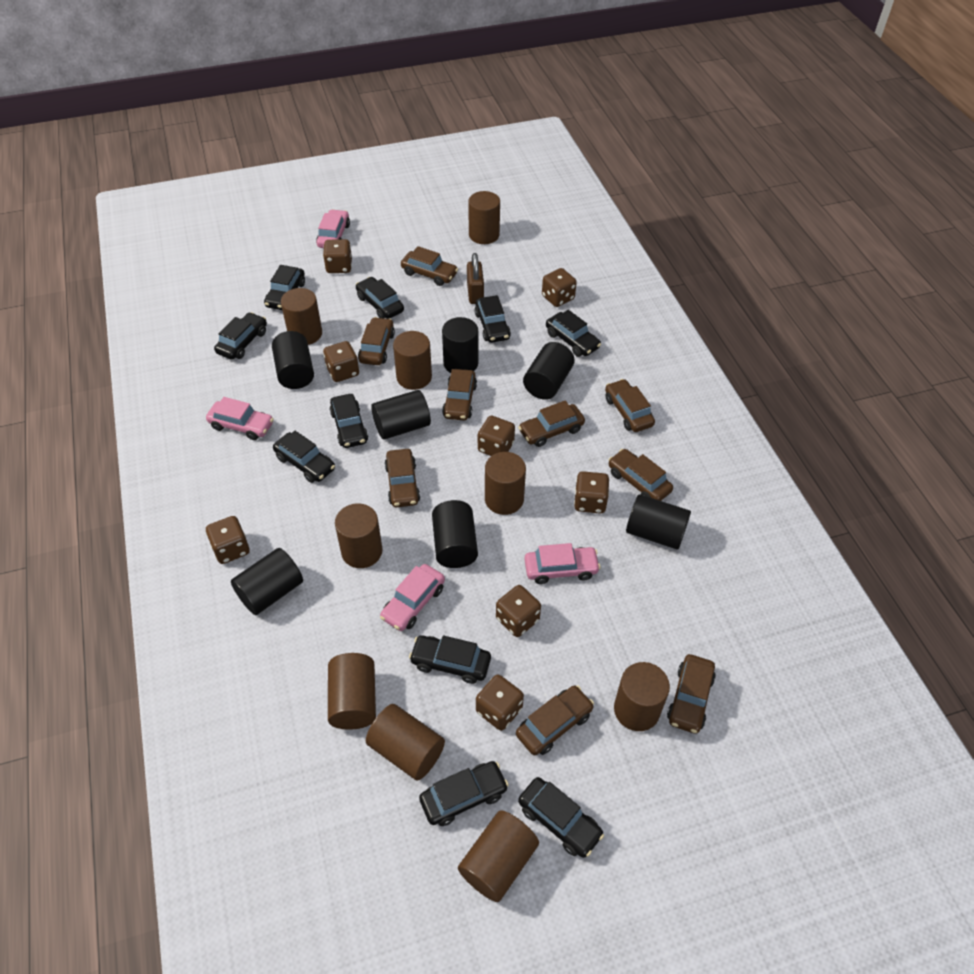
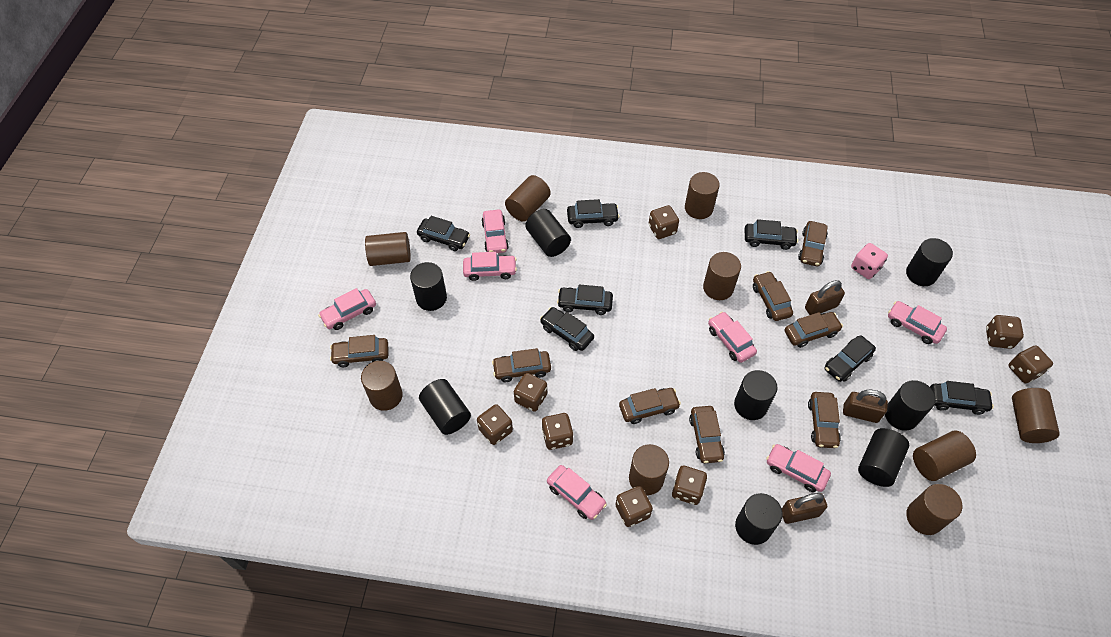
black car: [214,312,267,360] [264,265,305,310] [273,431,335,483] [330,394,368,448] [356,277,404,319] [409,635,491,684] [419,761,509,826] [474,295,511,343] [518,777,604,858] [546,310,601,357] = 10 -> [417,216,470,251] [540,307,594,351] [557,284,613,315] [567,199,619,228] [745,219,798,250] [824,335,876,382] [930,381,994,415] = 7
black cylinder: [231,548,303,615] [272,331,314,389] [371,390,431,440] [432,500,478,568] [442,317,478,373] [523,342,575,400] [626,494,691,549] = 7 -> [410,262,447,311] [419,379,471,435] [525,209,571,257] [734,370,778,420] [735,493,782,545] [858,428,909,487] [885,380,936,431] [906,238,953,286] = 8
brown car: [358,317,395,365] [385,449,420,507] [401,246,458,286] [442,369,477,420] [516,685,594,755] [518,400,585,447] [605,379,655,432] [608,449,673,501] [667,654,716,734] = 9 -> [330,335,388,367] [492,348,551,382] [619,388,681,424] [689,406,725,463] [753,271,793,321] [785,312,843,348] [798,221,828,267] [808,392,841,448] = 8
brown padlock: [467,253,484,304] = 1 -> [782,493,827,524] [805,280,845,315] [843,390,888,423] = 3
pink car: [206,397,274,440] [316,209,350,248] [380,564,445,631] [524,543,601,584] = 4 -> [318,288,376,330] [463,252,517,281] [481,209,509,253] [547,465,607,520] [708,312,757,363] [766,444,831,492] [888,301,947,344] = 7
pink dice: none = 0 -> [851,243,888,279] = 1

